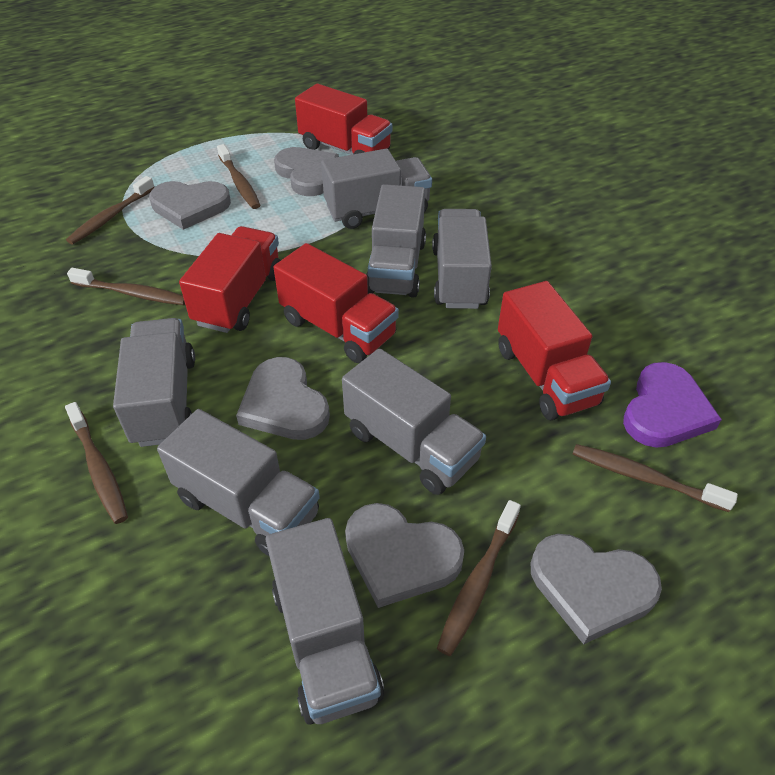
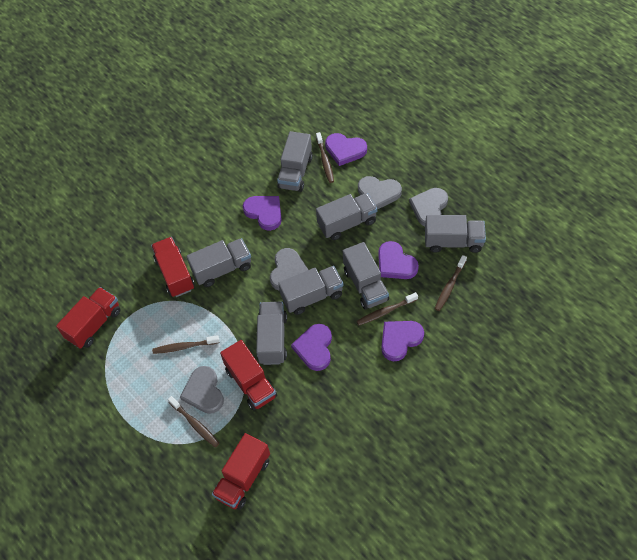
brown toothbrush: [65,402,128,524] [66,176,154,244] [67,268,185,305] [217,144,260,209] [437,500,521,656] [572,444,738,512] = 6 -> [152,335,220,354] [168,396,220,448] [316,132,334,183] [357,292,418,325] [435,255,467,311] = 5
grey heart: [149,181,231,230] [236,357,330,440] [274,147,339,196] [345,503,464,608] [531,534,662,645] = 5 -> [180,366,224,414] [270,248,308,291] [358,176,402,209] [409,188,448,226] = 4
purple heart: [623,362,722,448] = 1 -> [243,196,282,231] [291,324,332,371] [325,133,367,166] [378,241,419,279] [381,321,424,361] = 5

